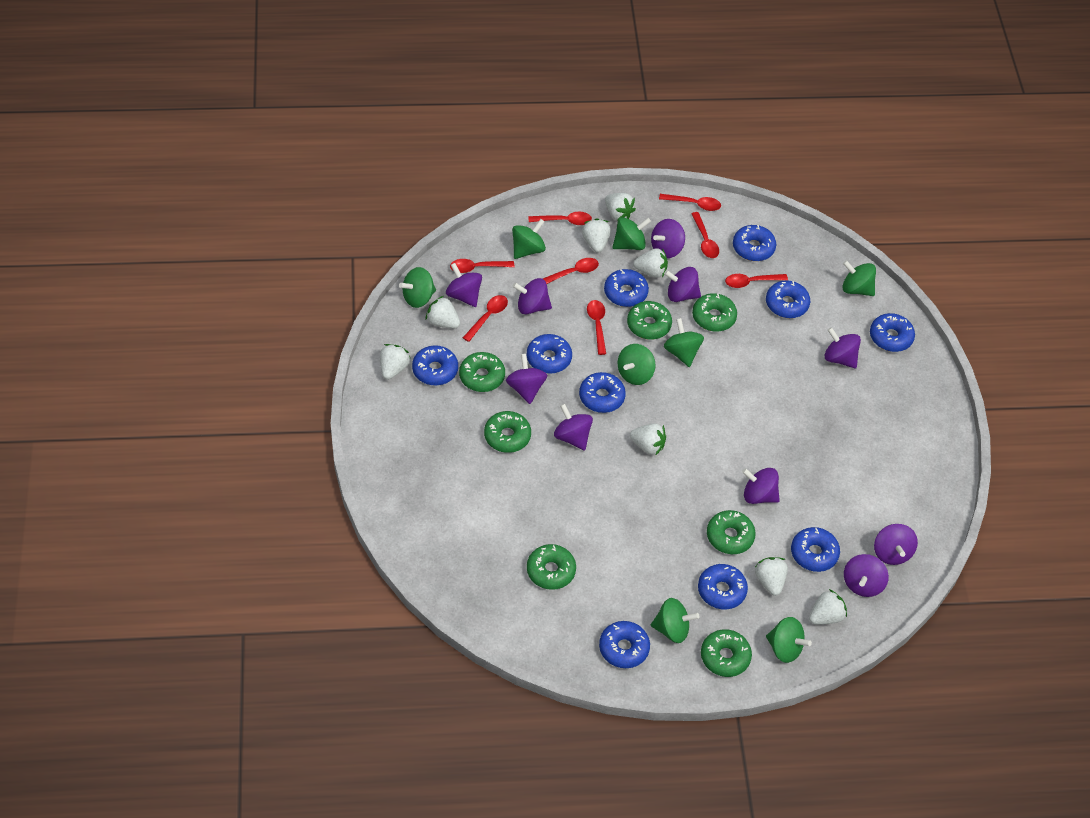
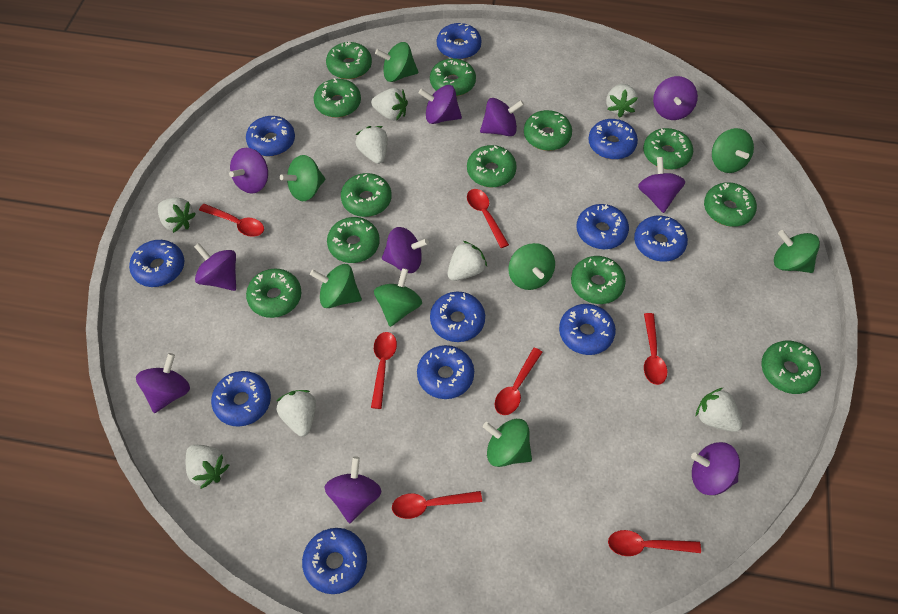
blue donut: [412,345,458,386] [527,334,572,374] [579,372,626,413] [599,621,650,668] [604,269,649,307] [698,564,748,609] [733,225,776,261] [766,280,810,318] [791,527,840,572] [870,313,915,352] = 10 -> [129,240,184,287] [211,371,271,427] [246,116,295,156] [302,528,367,594] [417,345,474,399] [430,292,485,342] [437,23,482,59] [559,304,616,355] [576,204,629,249] [588,119,638,160] [634,215,688,262] = 11
green donut: [459,352,505,392] [484,411,531,453] [527,544,576,590] [627,301,672,340] [692,293,737,332] [701,629,752,677] [707,510,756,554] = 7 -> [246,269,301,318] [314,78,361,118] [326,41,372,79] [327,217,380,263] [341,173,391,217] [430,58,476,96] [467,145,517,187] [524,110,572,151] [571,256,626,304] [643,128,693,170] [704,182,757,227] [761,341,821,394] = 12
red spoon: [450,259,515,273] [463,295,508,342] [529,212,592,225] [543,258,599,284] [587,300,606,355] [659,194,721,211] [691,212,719,258] [725,274,788,288] = 8 -> [199,204,264,237] [371,332,397,409] [392,491,482,519] [467,189,509,248] [495,348,543,415] [608,530,701,556] [644,313,667,385] = 7

